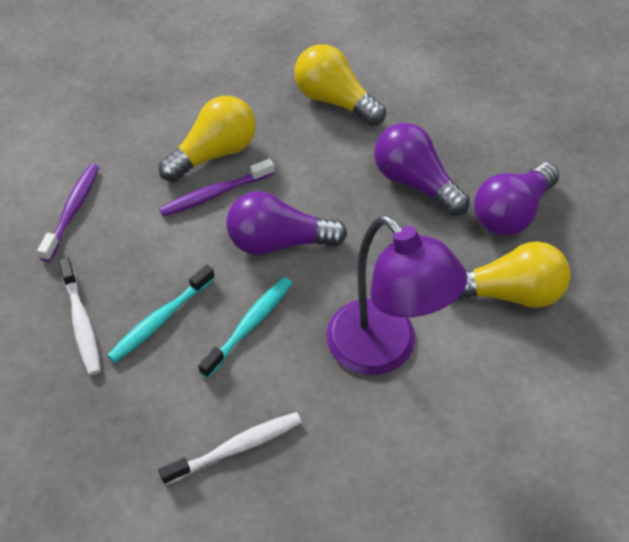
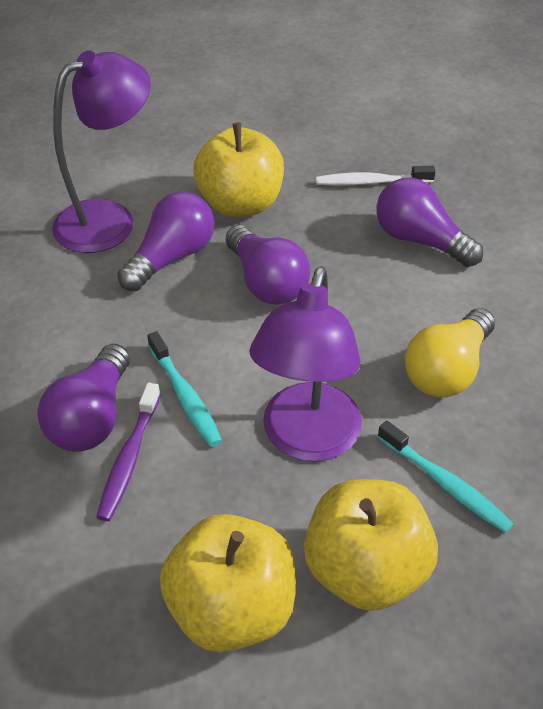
purple lamp: [326,215,467,375] = 1 -> [52,51,151,253] [249,267,362,462] = 2
purple light bulb: [227,191,347,255] [374,123,470,216] [474,163,559,236] = 3 -> [38,344,130,452] [117,192,214,291] [226,225,310,305] [376,178,483,267] = 4
purple toothbrush: [37,164,99,262] [159,159,275,217] = 2 -> [97,383,161,521] = 1
white toothbrush: [59,258,101,375] [158,412,302,485] = 2 -> [316,166,436,186] = 1
yellow apple: none = 0 -> [160,514,296,652] [193,123,284,217] [304,479,438,611] = 3
yellow light bulb: [159,96,256,182] [294,44,386,126] [458,241,570,308] = 3 -> [405,308,495,398] = 1

